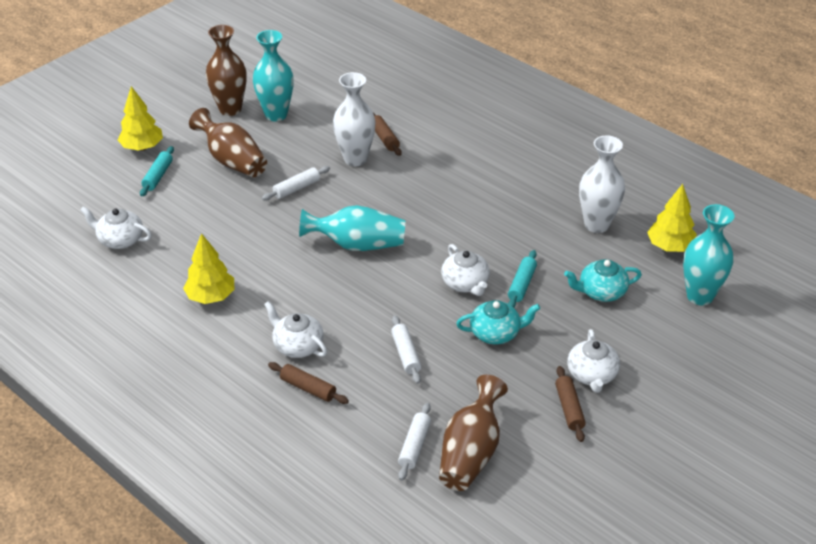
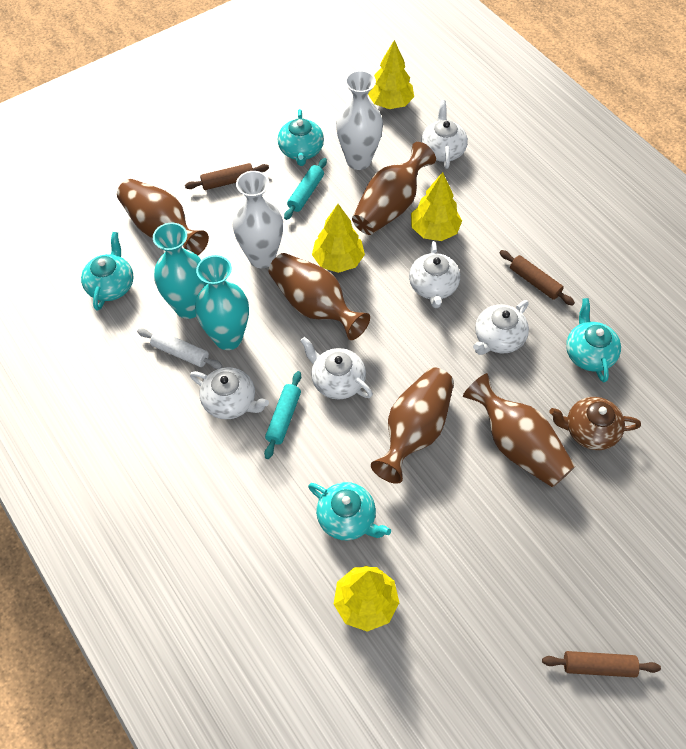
brown teapot: none = 0 -> [549,397,641,450] = 1
brown vase: [189,108,267,177] [206,25,246,116] [439,375,508,491] = 3 -> [117,179,209,256] [269,253,370,340] [352,142,436,235] [371,367,454,484] [463,373,575,488] = 5
turquoise teapot: [456,300,540,344] [564,259,642,302] = 2 -> [81,232,134,311] [278,109,324,166] [308,482,391,540] [566,298,621,382] = 4
turquoise vase: [253,30,294,121] [299,205,406,251] [683,204,734,305] = 3 -> [153,223,207,319] [195,255,249,350] = 2
white rolling pin: [262,166,330,201] [391,315,421,384] [398,402,431,481] = 3 -> [137,329,222,369] = 1
white teapot: [80,206,152,249] [264,301,327,358] [441,244,490,296] [567,329,620,393] = 4 -> [190,367,269,420] [300,337,373,400] [409,241,460,308] [421,100,468,169] [473,300,529,355] = 5
yellow tree: [118,86,163,151] [183,233,235,304] [647,184,697,252] = 3 -> [312,204,365,273] [334,566,399,632] [368,40,414,109] [411,172,462,241] = 4

